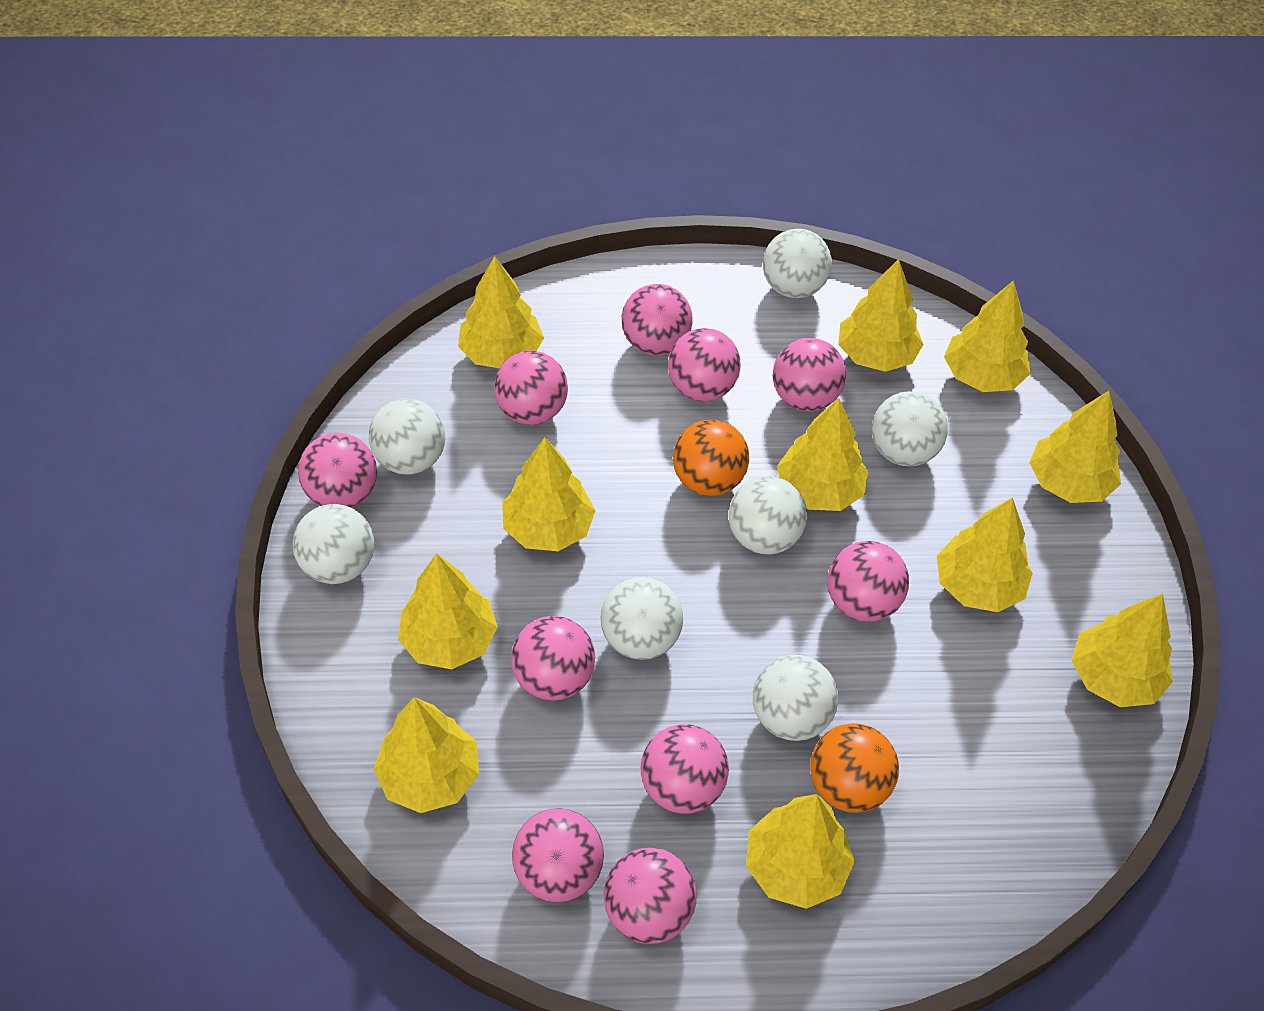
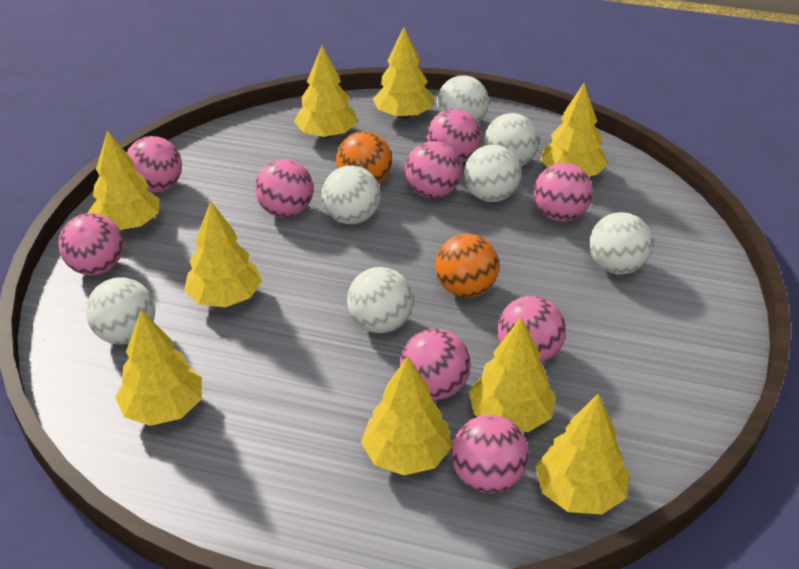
pink ball: [298,433,377,508] [494,351,568,425] [511,616,595,701] [512,808,604,903] [603,848,697,944] [622,284,693,355] [641,724,729,814] [668,328,741,402] [773,338,846,411] [827,541,909,622] = 10 -> [58,213,123,275] [127,136,182,193] [255,159,313,217] [400,329,470,400] [405,141,462,198] [426,109,481,163] [451,415,529,493] [497,296,566,363] [534,163,593,222] = 9
yellow tree: [373,697,479,813] [398,553,498,669] [458,256,544,368] [502,437,596,551] [746,794,855,909] [777,398,868,511] [838,259,924,372] [937,498,1033,612] [944,280,1030,392] [1029,391,1121,503] [1072,594,1173,707] = 11 -> [88,130,160,230] [115,310,202,426] [184,201,262,307] [294,46,357,138] [361,356,452,475] [373,27,434,119] [469,317,556,432] [535,394,629,515] [540,83,608,176] = 9

